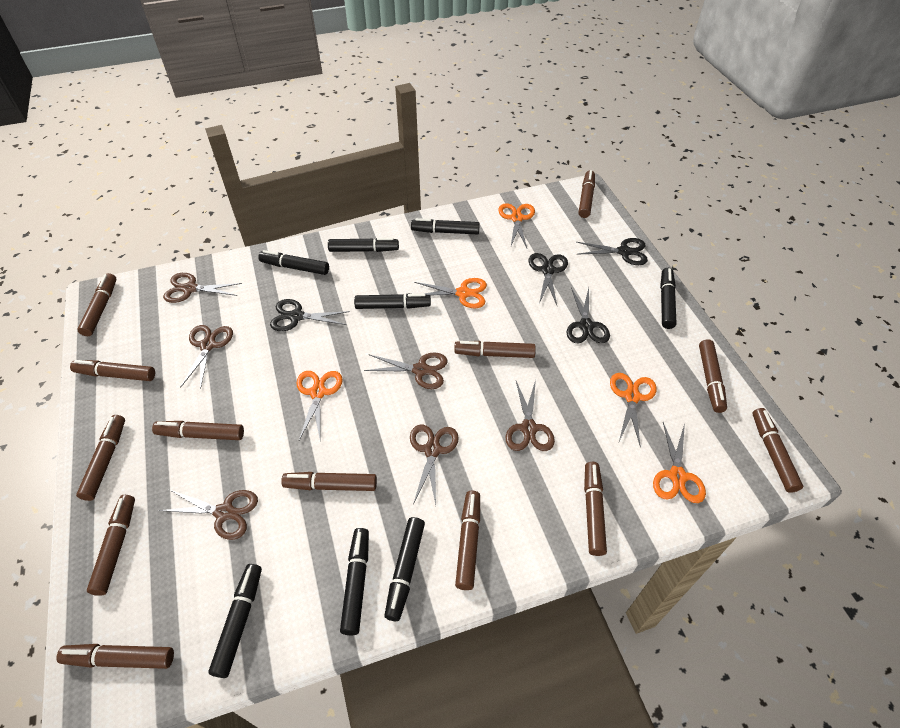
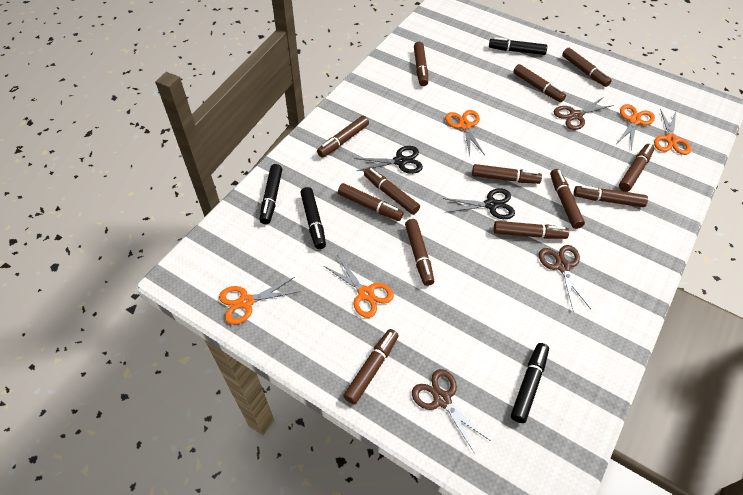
black marker: [208,564,262,678] [258,250,329,275] [328,238,399,252] [340,528,369,635] [354,294,431,309] [384,517,425,621] [411,218,480,234] [660,268,676,329] = 8 -> [260,164,282,224] [300,187,326,249] [489,37,547,55] [511,343,549,423] = 4
black scissors: [270,299,350,331] [529,253,568,305] [567,288,610,343] [577,238,648,265] = 4 -> [354,146,423,174] [443,188,515,219] = 2
brown scissors: [158,490,258,540] [163,273,242,303] [180,325,233,389] [364,352,448,389] [410,424,459,505] [506,380,555,451] = 6 -> [412,369,491,454] [539,245,591,312] [554,98,614,130] = 3

